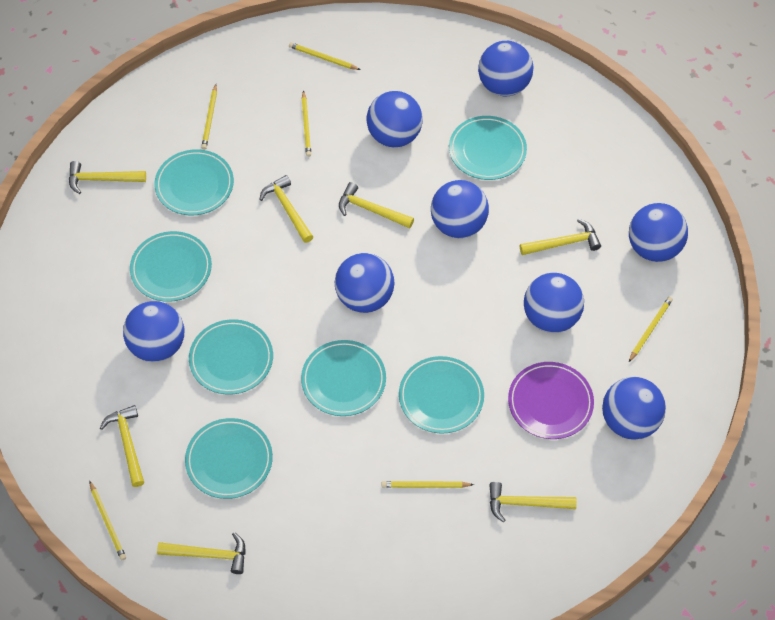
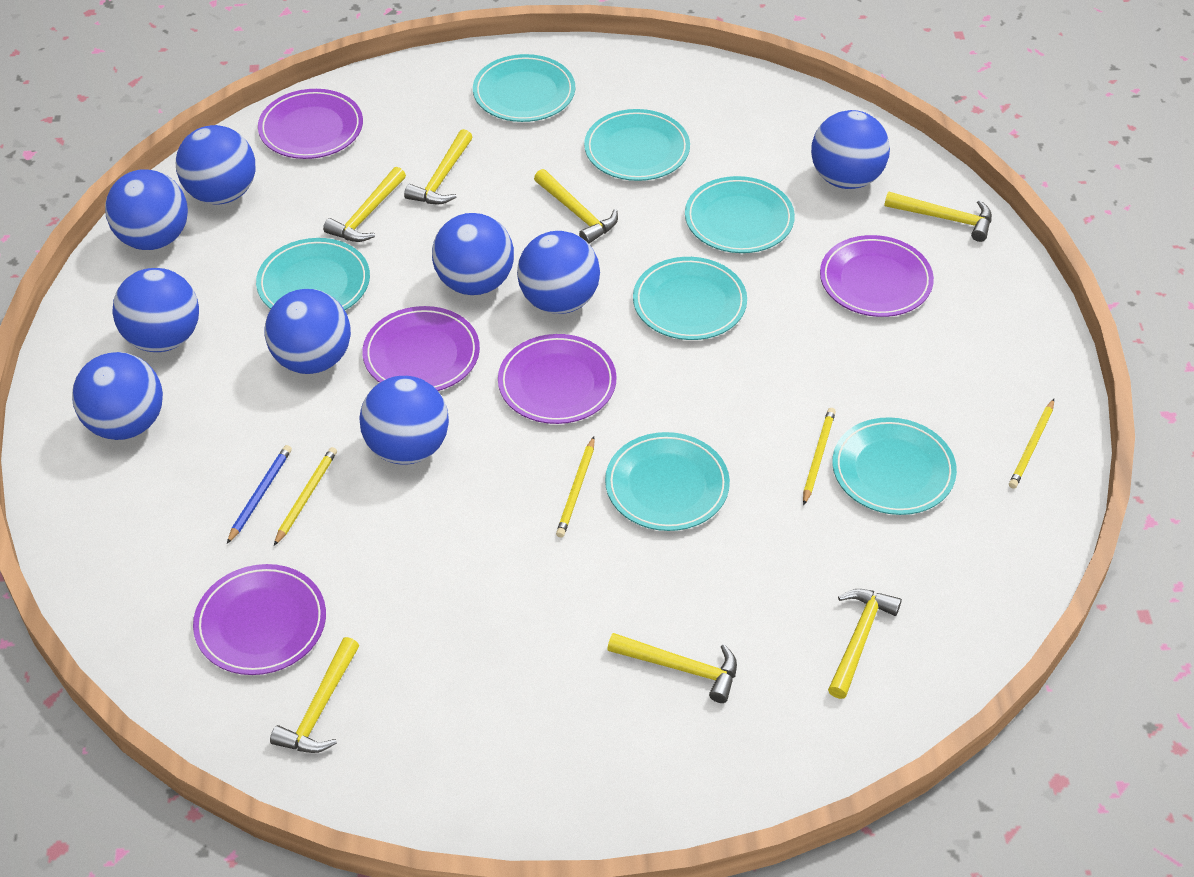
blue ball: [123,301,184,362] [335,253,395,313] [367,91,423,147] [431,180,489,238] [478,41,534,96] [524,273,584,333] [602,377,666,440] [629,203,688,262] = 8 -> [72,352,163,440] [105,169,188,250] [112,268,199,352] [176,125,255,205] [265,289,351,374] [359,376,449,465] [432,213,514,295] [517,231,600,314] [811,110,890,189] = 9
blue pencil: none = 0 -> [227,445,292,544] = 1
purple plate: [508,362,594,439] = 1 -> [193,564,326,675] [258,89,363,159] [362,306,480,391] [498,334,617,424] [820,235,934,317] = 5
yellow pencil: [90,481,126,560] [201,84,217,149] [289,42,360,70] [302,90,311,157] [382,481,474,488] [629,297,673,362] = 6 -> [274,447,337,546] [556,437,595,537] [803,408,836,505] [1009,399,1054,489] = 4

